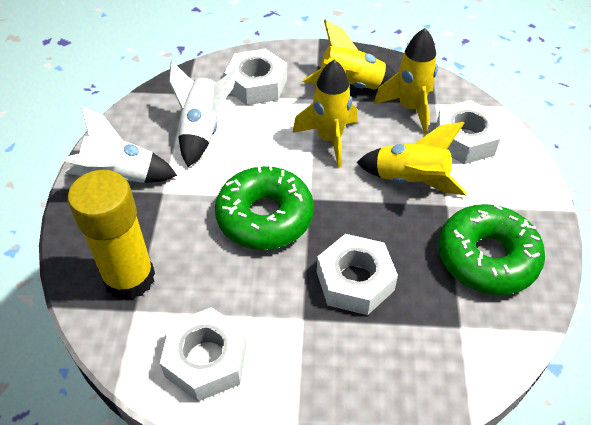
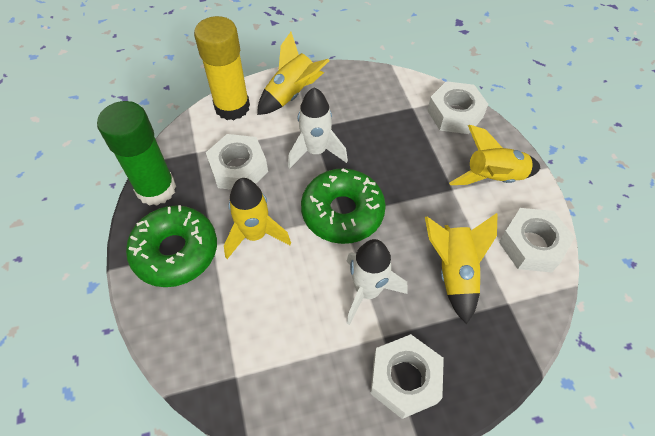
green glue stick: none = 0 -> [97,101,176,206] = 1

